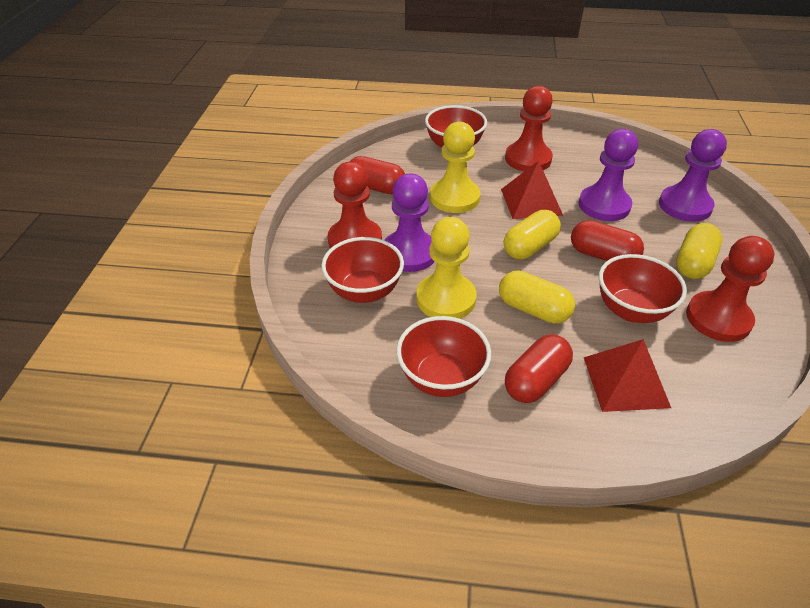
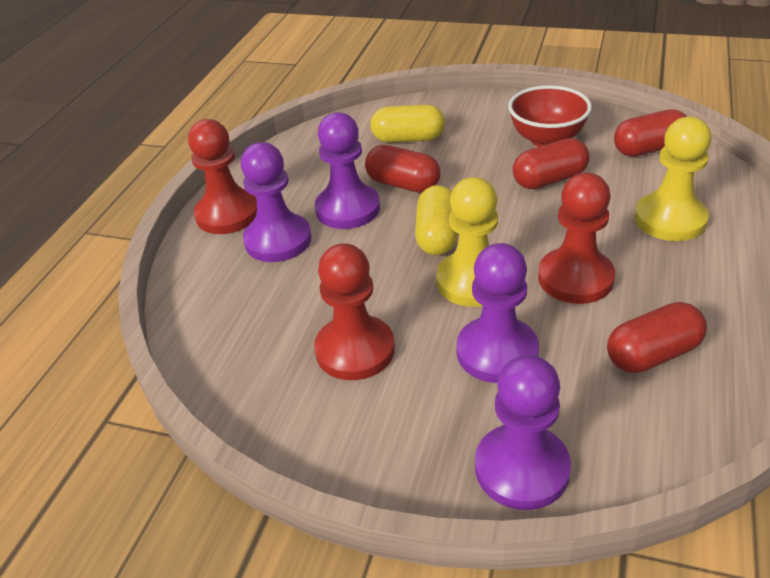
purple pawn: [385,174,435,272] [579,129,638,221] [659,129,727,222] = 3 -> [241,142,312,262] [315,112,380,229] [456,243,539,383] [475,355,571,510] = 4
red bowl: [321,237,404,303] [396,316,491,397] [425,105,487,147] [599,254,687,323] = 4 -> [508,85,592,147] = 1
red capsule: [349,156,405,194] [505,334,573,403] [571,220,644,261] = 3 -> [365,145,441,193] [513,138,590,189] [607,302,707,373] [614,109,687,156] = 4
red pyramid: [501,161,563,219] [584,339,671,412] = 2 -> none = 0
yellow capsule: [499,270,575,324] [504,210,561,259] [676,223,722,279] = 3 -> [370,105,445,143] [415,185,458,255] = 2

